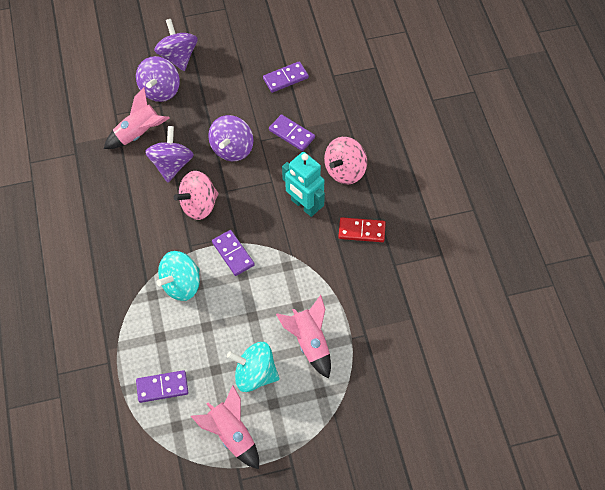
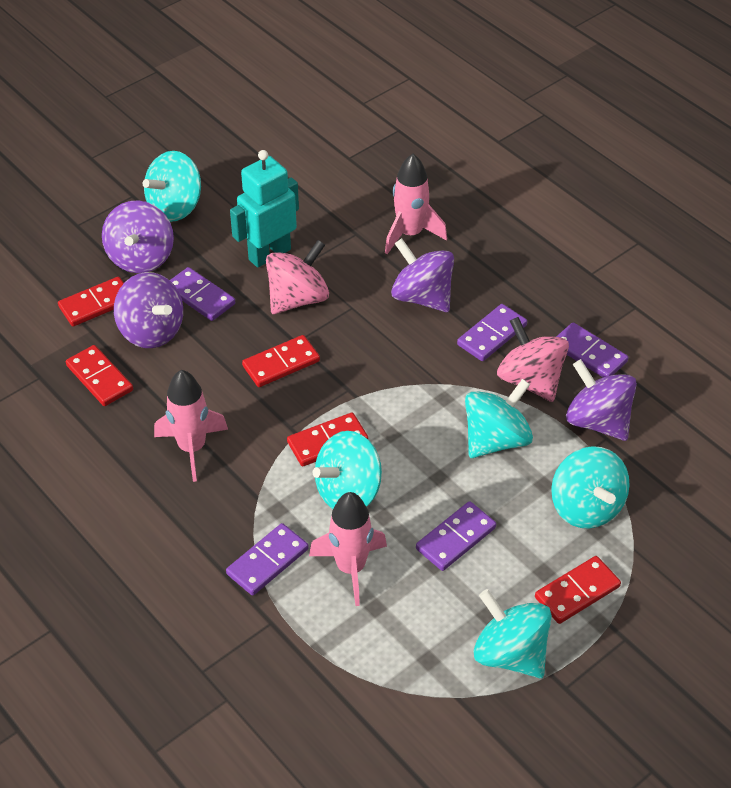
purple domino: [136,370,188,403] [212,230,255,276] [263,61,309,93] [269,114,315,151] = 4 -> [170,267,235,321] [226,523,309,596] [416,501,496,571] [457,304,527,361] [556,322,628,377] = 5
red domino: [338,217,386,242] = 1 -> [58,277,124,326] [66,345,133,406] [242,335,320,387] [287,413,368,466] [535,556,621,624] = 5
turquoise spinning top: [156,251,200,301] [227,342,279,392] = 2 -> [143,151,201,222] [313,431,382,509] [465,379,533,458] [473,589,552,678] [551,446,630,528] = 5

